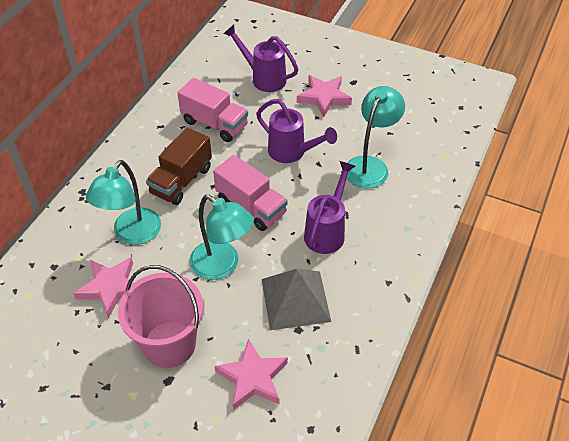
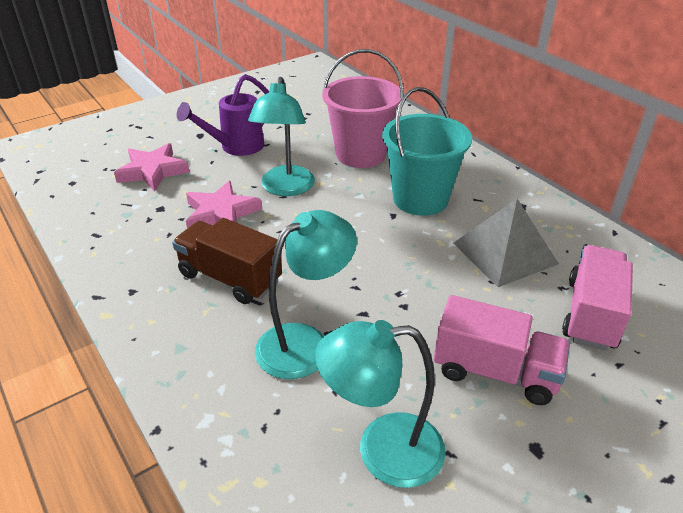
pink star: [73,257,133,318] [214,339,288,410] [297,75,352,118] = 3 -> [114,143,190,191] [186,181,262,228] = 2
purple watering can: [224,24,298,92] [256,99,337,163] [304,161,356,254] = 3 -> [177,74,269,156] = 1
turquoise bucket: none = 0 -> [382,87,472,216] = 1

